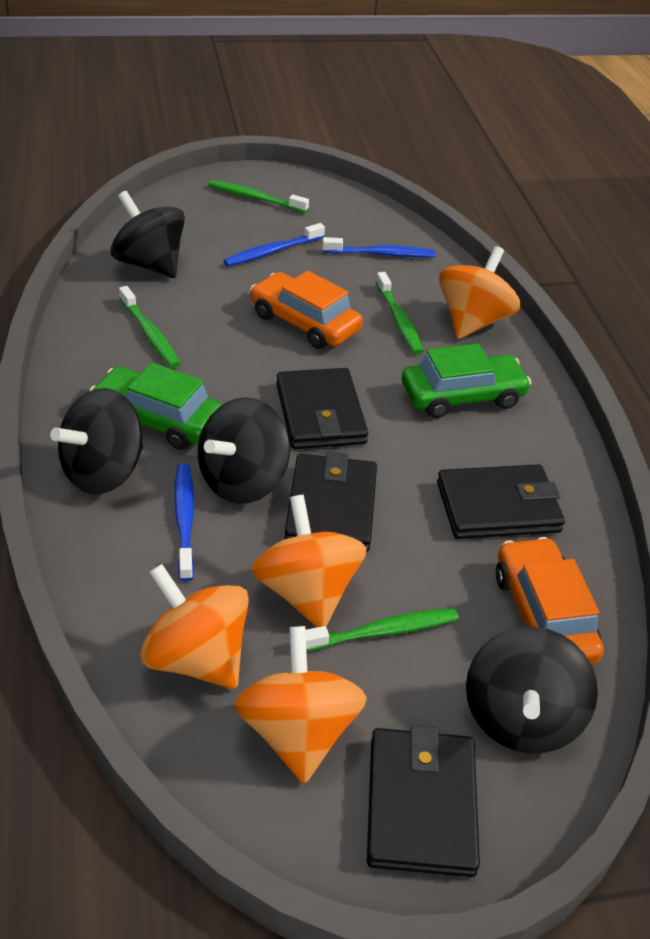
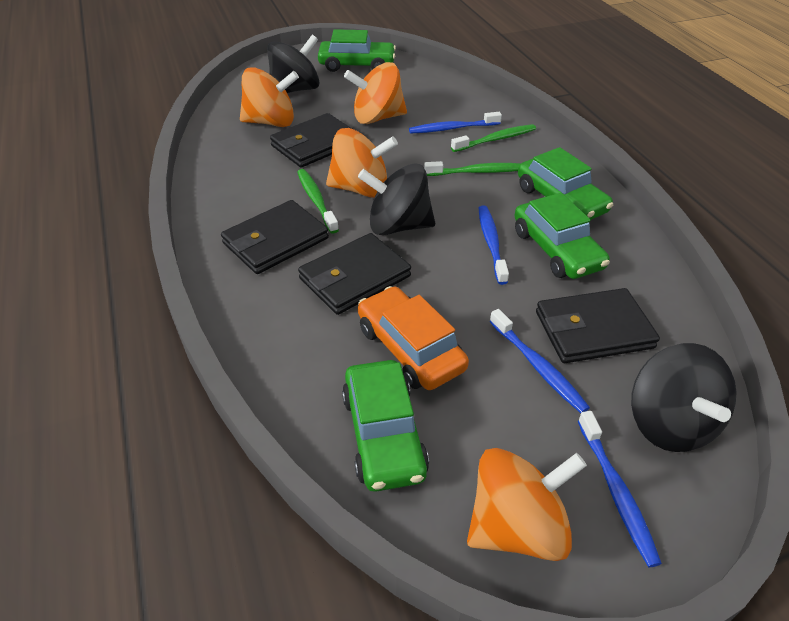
black spinning top: [50,388,143,494] [110,191,185,278] [198,397,290,504] [466,626,598,753] = 4 -> [267,35,320,93] [358,163,435,235] [631,343,736,452] = 3
blue toothbrush: [174,464,194,581] [224,223,325,266] [322,237,436,257] = 3 -> [409,112,502,134] [479,205,509,285] [489,309,590,413] [578,411,662,567] = 4
green car: [90,362,222,450] [402,343,531,418] = 2 -> [318,29,396,72] [342,360,429,492] [514,193,610,279] [518,147,613,220] = 4
green toothbrush: [119,286,181,368] [208,180,309,213] [306,608,459,651] [376,272,424,355] = 4 -> [297,169,339,234] [424,161,521,176] [451,124,536,152] = 3
orange car: [250,271,363,349] [496,537,604,665] = 2 -> [358,286,469,390] = 1

